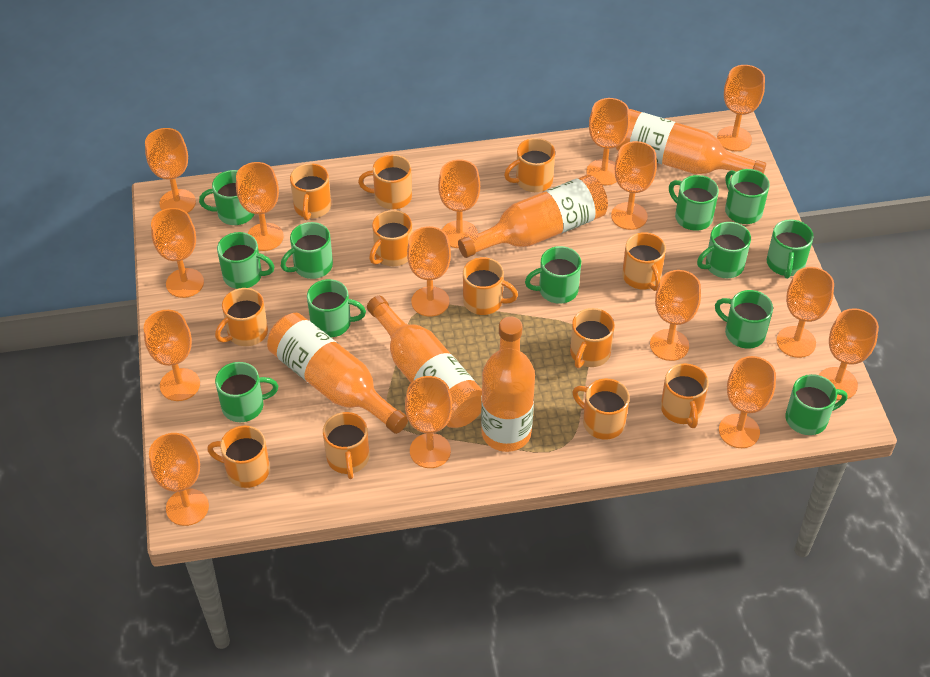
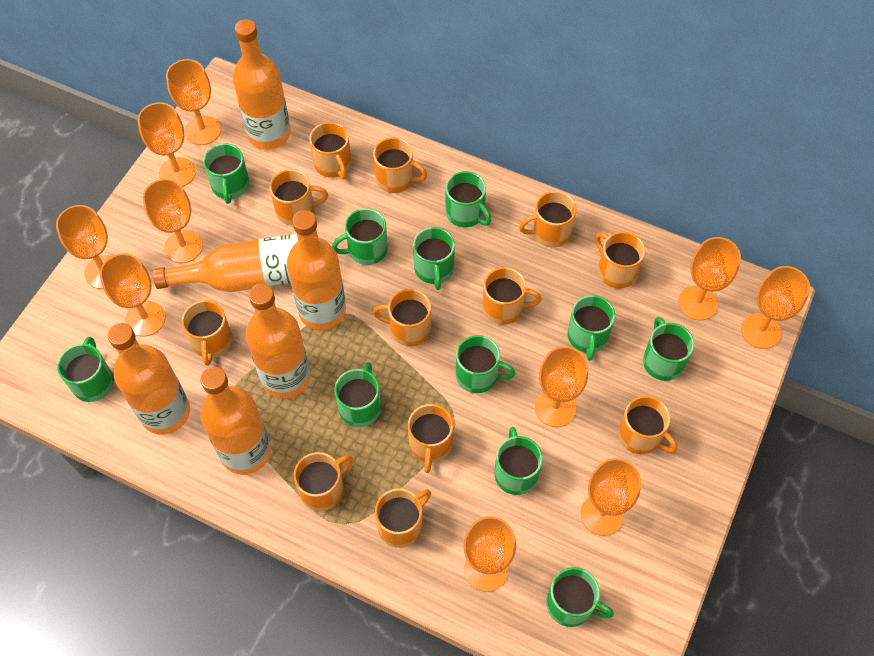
green mug: [199,170,254,225] [215,362,278,422] [217,232,275,289] [281,222,333,279] [307,279,366,338] [525,246,581,304] [669,175,719,231] [697,222,751,278] [715,290,773,349] [725,169,770,224] [767,220,813,279] [785,374,847,435] = 12 -> [57,337,114,402] [203,144,249,204] [332,208,388,265] [334,362,381,427] [413,227,455,290] [446,171,491,227] [456,335,516,393] [494,427,543,495] [546,567,614,627] [567,295,615,361] [643,317,694,381] = 11
orange bottle: [267,313,408,434] [367,296,482,428] [458,174,608,258] [481,316,535,452] [616,109,766,174] = 5 -> [107,323,190,435] [153,233,298,292] [200,367,271,475] [233,19,291,150] [246,283,310,398] [287,210,346,330] = 6
orange goblet: [143,310,200,401] [145,128,196,213] [149,433,209,526] [151,208,204,298] [236,162,284,251] [405,376,453,468] [407,226,451,317] [438,159,480,248] [586,98,630,185] [611,141,657,230] [650,270,701,361] [717,65,765,151] [719,356,776,448] [776,267,834,358] [819,308,879,400] = 15 -> [56,205,112,289] [100,253,166,337] [138,102,196,187] [143,179,203,263] [166,59,221,145] [463,516,516,592] [535,346,588,427] [580,458,641,536] [678,237,741,320] [741,266,810,349] = 10

